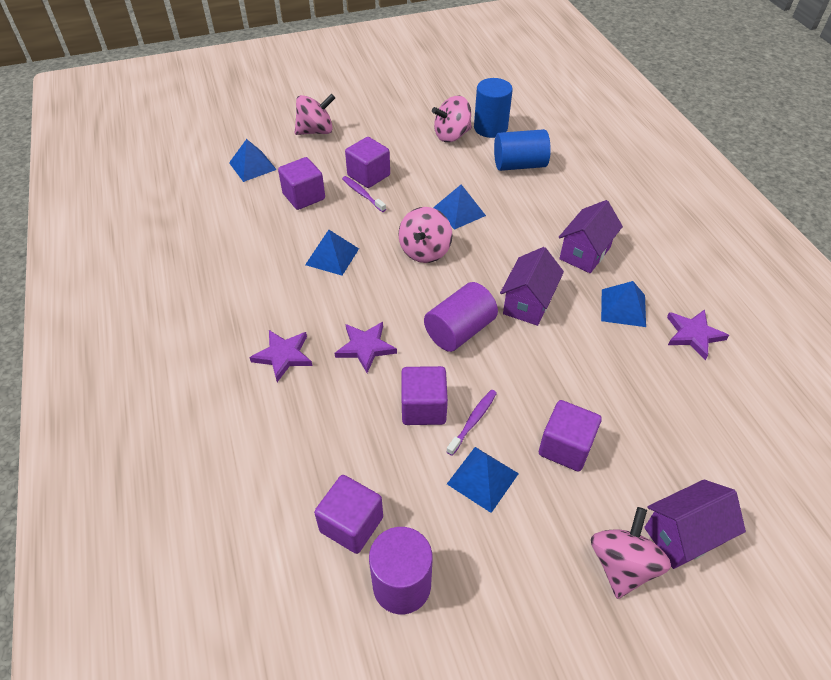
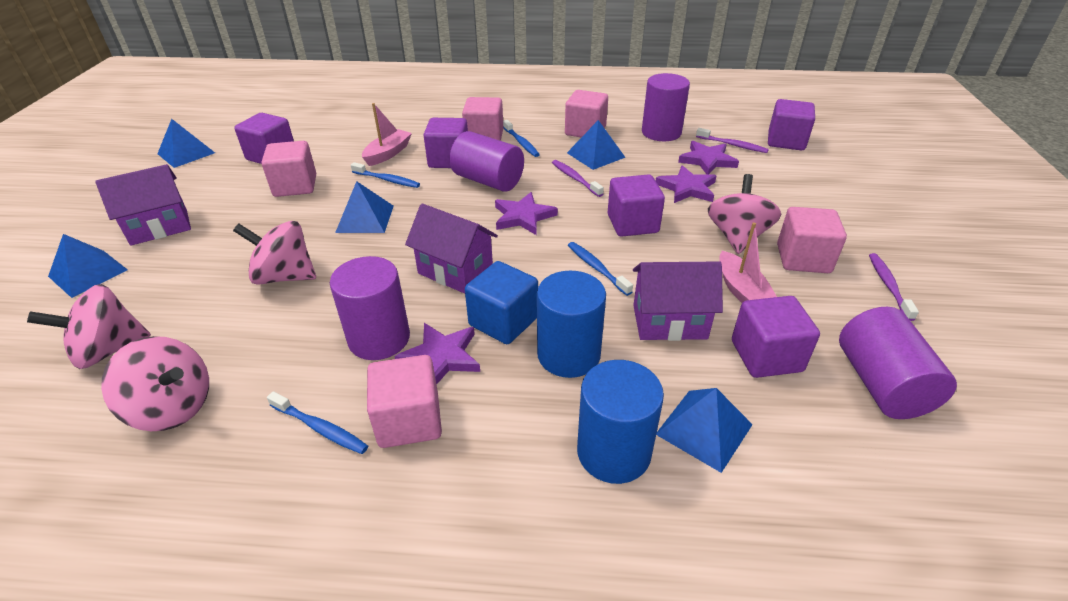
blue cube: none = 0 -> [465,261,538,344] = 1
blue toothbrush: none = 0 -> [267,391,368,454] [351,162,420,188] [503,120,540,157] [568,242,633,296] = 4
pink boat: none = 0 -> [362,103,412,166] [719,222,777,303] = 2
pink cube: none = 0 -> [261,141,316,197] [367,355,442,448] [462,97,503,141] [565,90,608,137] [777,207,847,273] = 5
purple cylinder: [369,527,432,614] [424,282,498,352] = 2 -> [330,256,410,360] [450,131,524,192] [642,73,690,141] [839,307,957,419] = 4
purple star: [249,330,312,382] [335,322,397,373] [667,309,729,360] = 3 -> [394,323,480,385] [495,192,558,235] [656,165,716,203] [678,141,739,175] = 4
purple toothbrush: [342,176,386,212] [446,390,497,456] = 2 -> [552,160,604,197] [696,128,769,153] [869,253,919,321] = 3

